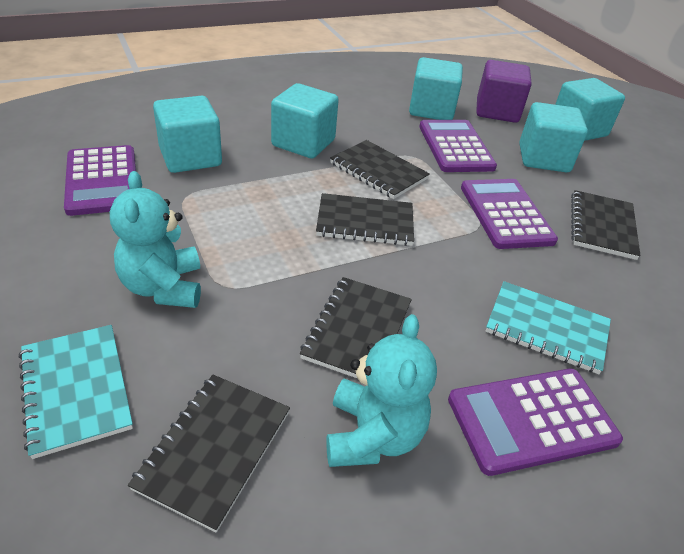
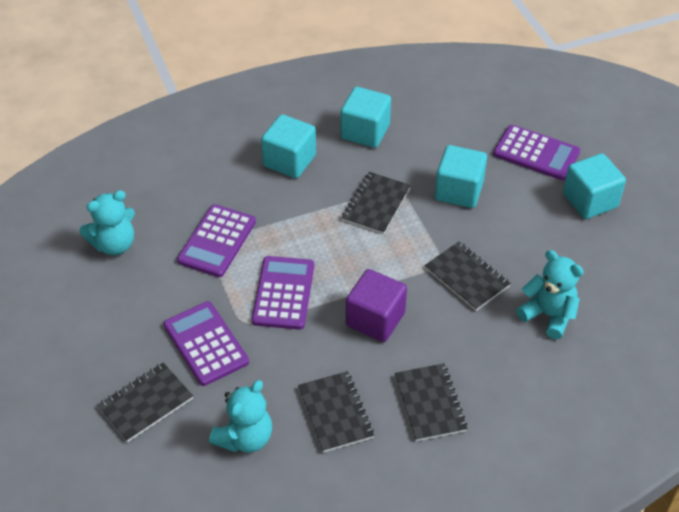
turquoise cube: [153,96,222,173] [271,83,339,158] [409,57,463,120] [519,102,588,172] [555,78,625,141] = 5 -> [261,114,316,178] [340,87,391,148] [435,145,487,208] [563,153,626,219] = 4
turquoise notebook: [19,325,133,459] [486,281,611,374] = 2 -> none = 0
turquoise teddy bear: [110,171,201,308] [326,314,437,467] = 2 -> [79,190,135,255] [209,380,272,453] [517,250,584,340] = 3

